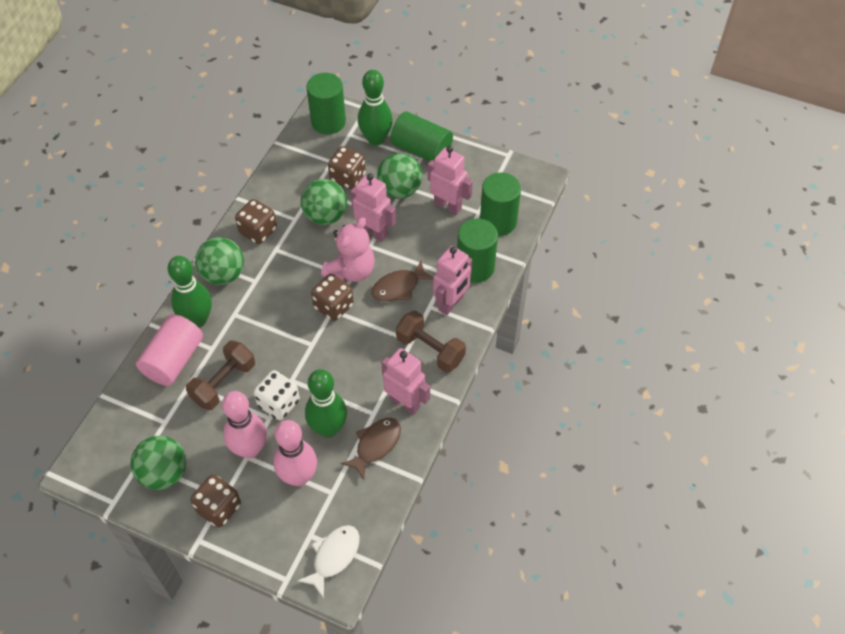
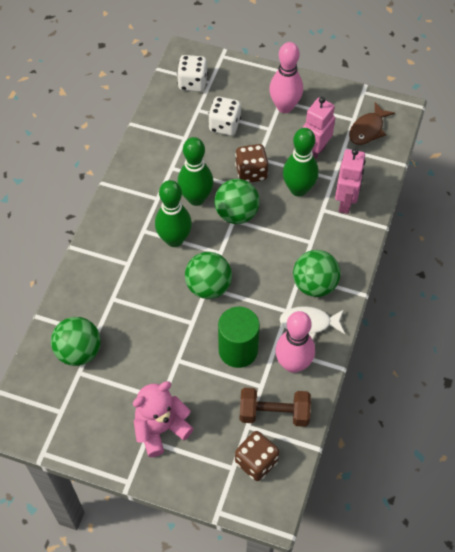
brown dice: [191,475,241,527] [235,199,277,244] [311,274,354,321] [328,146,366,189] = 4 -> [235,144,268,183] [235,431,279,481] = 2
brown dumbbell: [186,340,255,410] [396,310,466,373] = 2 -> [240,388,311,427] = 1
brown fish: [340,418,401,480] [371,261,433,301] = 2 -> [349,102,395,145] = 1
green cylinder: [307,73,346,134] [390,112,453,161] [457,218,498,283] [480,172,521,236] = 4 -> [218,307,260,368] = 1
pink cylinder: [136,314,203,386] = 1 -> none = 0
pink robot: [351,173,396,242] [381,348,430,415] [428,146,473,215] [433,246,472,315] = 4 -> [303,97,335,160] [335,149,366,214] = 2
white dice: [254,370,300,420] = 1 -> [177,55,208,92] [208,96,241,136] = 2

